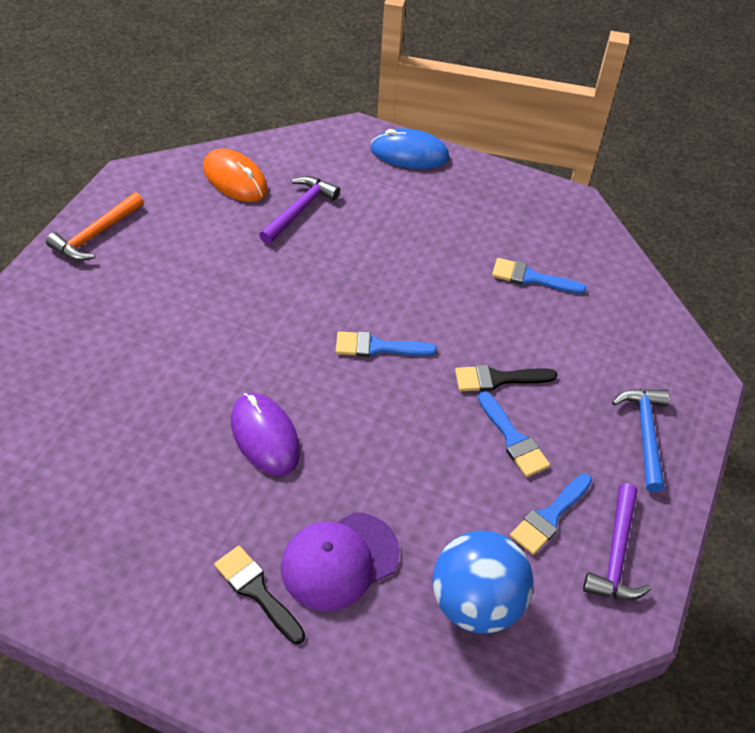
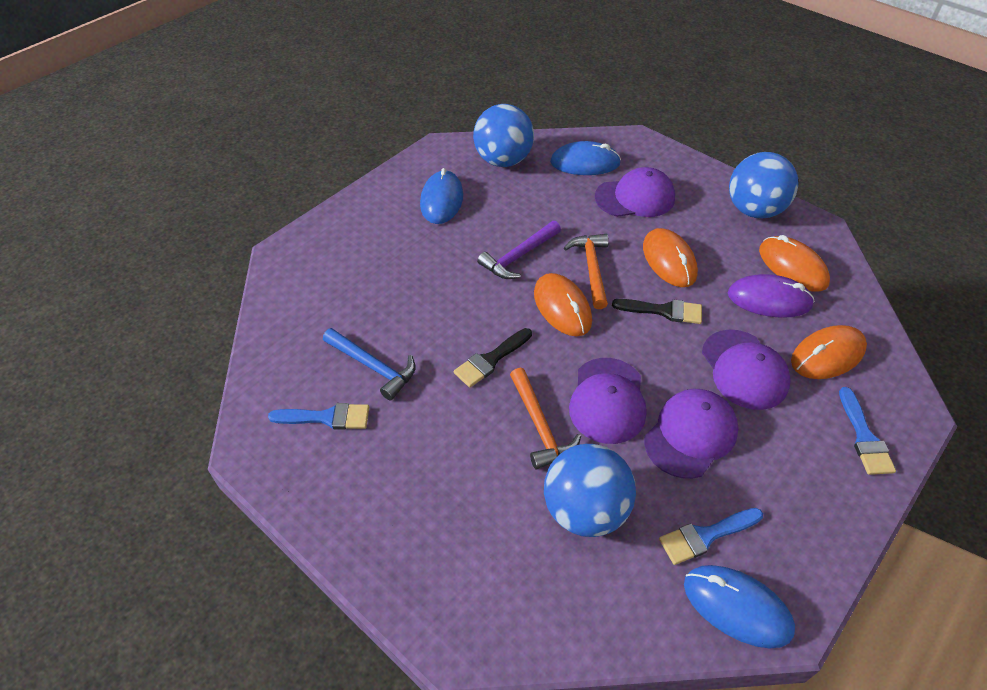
blue ball: [433,530,534,634] = 1 -> [473,104,534,167] [544,444,636,537] [729,152,798,219] = 3
blue brush: [336,331,437,357] [478,391,550,477] [492,258,587,294] [510,473,592,555] = 4 -> [268,403,369,430] [659,508,763,565] [839,387,896,475] = 3
blue mouse: [370,128,449,169] = 1 -> [420,168,463,224] [550,141,621,175] [684,565,795,649] = 3
orange hammer: [46,192,144,261] = 1 -> [510,368,581,469] [564,234,609,309] = 2
orange mouse: [203,148,268,202] = 1 -> [534,273,592,336] [643,228,698,287] [759,235,830,292] [791,325,867,379] = 4
purple cap: [281,512,400,611] = 1 -> [569,358,647,444] [595,167,675,217] [644,389,739,479] [702,330,791,410] = 4
purple hammer: [259,176,340,244] [583,483,651,600] = 2 -> [477,221,561,279] = 1

